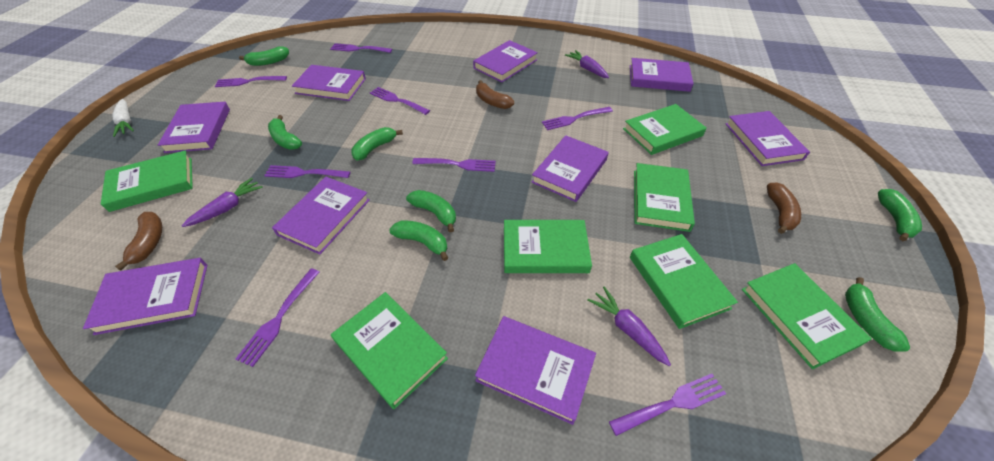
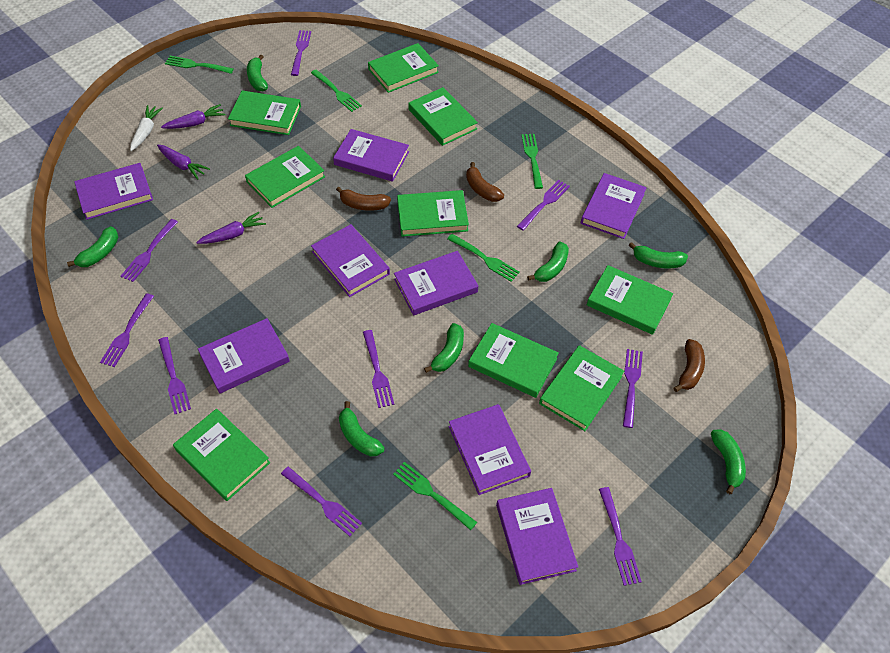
green book: [101,150,193,212] [331,292,448,409] [504,220,592,273] [623,104,707,155] [630,234,738,329] [634,163,695,232] [742,263,872,369] = 7 -> [173,409,270,501] [228,91,301,135] [245,146,325,208] [368,43,439,93] [397,190,469,237] [408,87,478,146] [468,323,559,398] [539,345,624,431] [587,265,673,335] = 9
green fork: none = 0 -> [165,56,234,74] [311,70,362,112] [393,462,477,530] [447,234,520,282] [522,134,543,189] = 5
purple book: [83,258,208,335] [158,102,230,153] [272,177,370,255] [292,65,366,101] [473,40,538,82] [475,316,596,425] [531,135,609,202] [630,58,694,92] [726,111,810,166] = 9 -> [74,163,153,220] [198,318,290,394] [311,224,390,297] [333,129,409,182] [394,251,478,316] [449,404,531,495] [496,488,578,585] [581,173,647,239] = 8
purple fork: [215,76,287,87] [236,268,320,367] [264,165,351,178] [330,43,392,53] [370,87,430,115] [412,158,496,172] [542,107,613,130] [609,374,726,436] = 8 -> [100,293,154,367] [121,219,178,282] [158,337,191,414] [281,466,362,536] [291,30,311,76] [363,330,394,408] [517,180,570,231] [599,487,642,586] [623,349,643,428] = 9

